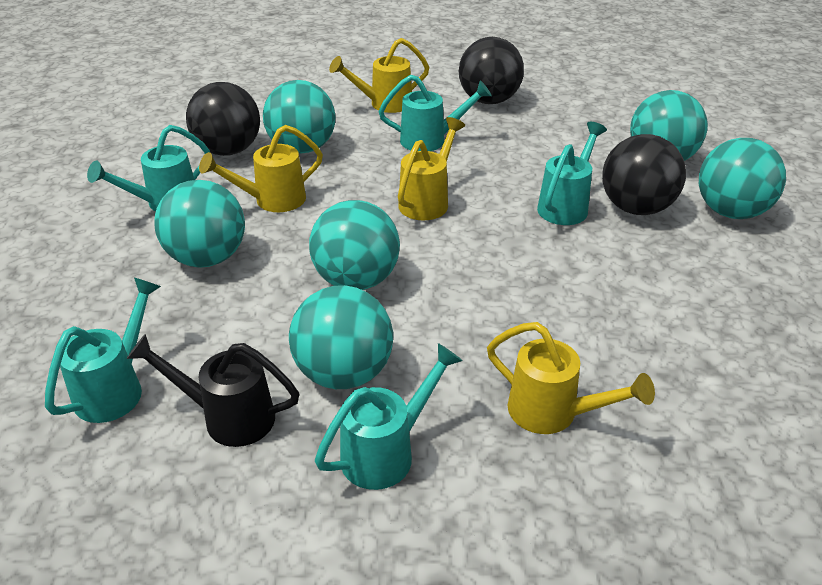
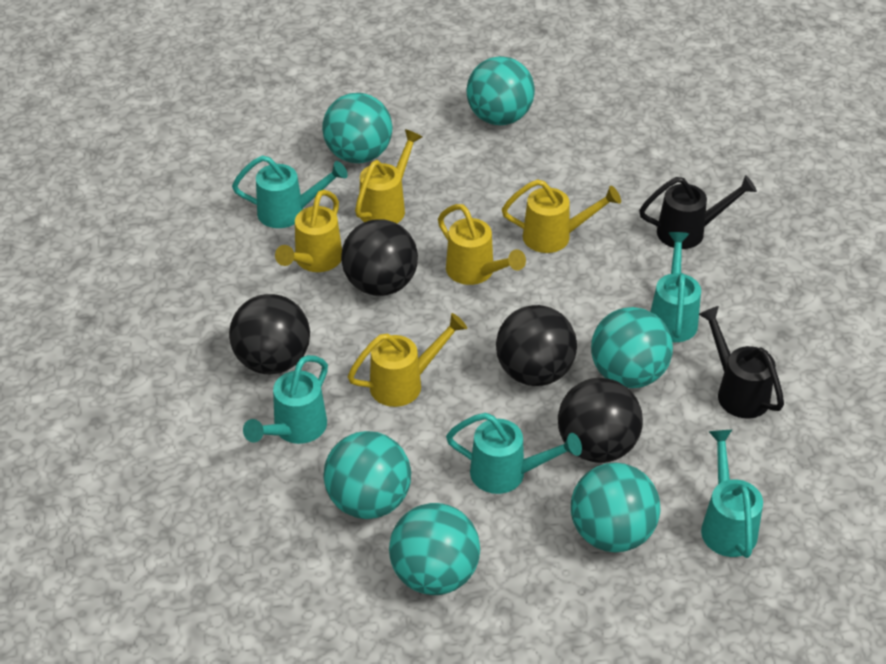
black ball: [186,82,260,156] [459,37,524,104] [602,134,686,215] = 3 -> [229,294,310,374] [341,219,418,296] [496,305,577,386] [558,378,643,463] = 4
black watering can: [127,334,299,447] = 1 -> [639,175,757,249] [698,306,784,418] = 2
yellow watering can: [199,125,323,212] [329,38,430,113] [398,117,465,220] [487,322,655,434] = 4 -> [275,190,342,272] [348,313,467,407] [355,129,422,223] [438,204,526,285] [502,179,621,253] = 5

